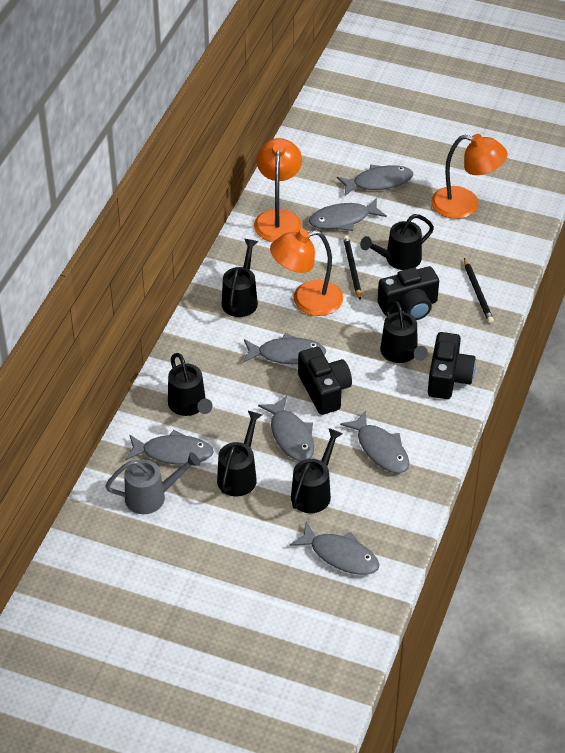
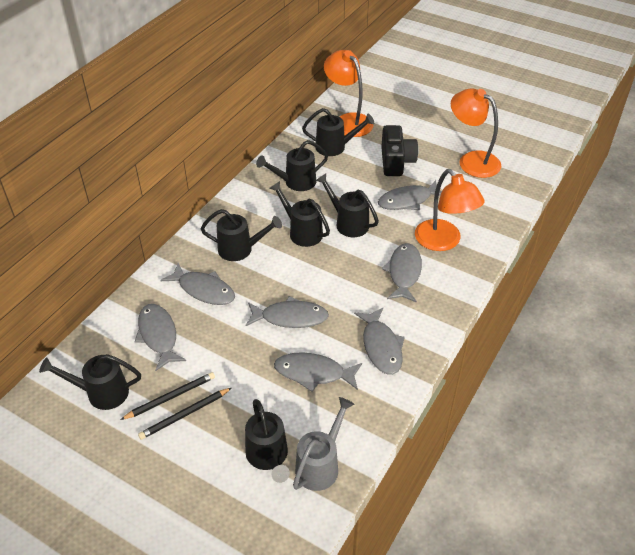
black camera: [298,347,352,415] [378,266,439,320] [428,332,476,399] = 3 -> [381,125,418,176] = 1
black watering can: [168,353,212,416] [217,411,262,496] [222,239,258,317] [291,428,343,513] [360,214,434,270] [380,301,428,363] = 6 -> [39,354,141,410] [201,209,282,261] [245,399,290,483] [256,140,328,191] [270,181,330,247] [302,108,374,156] [316,173,379,237] = 7

